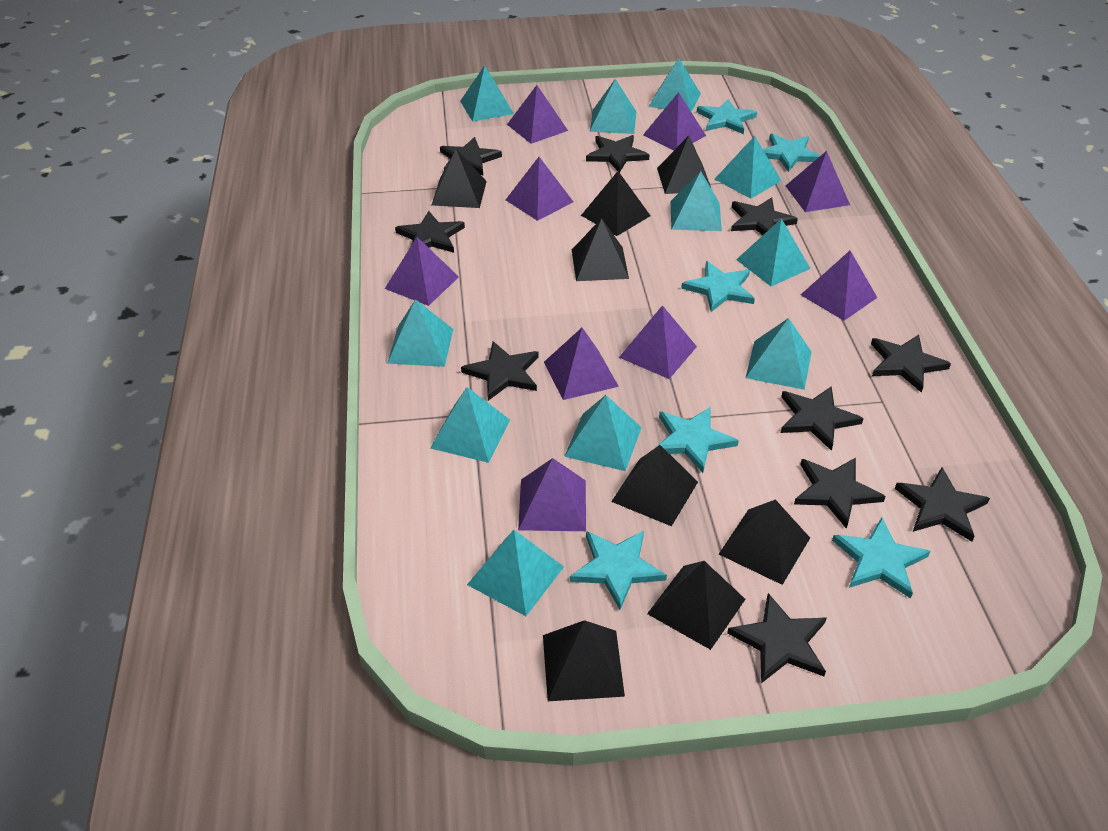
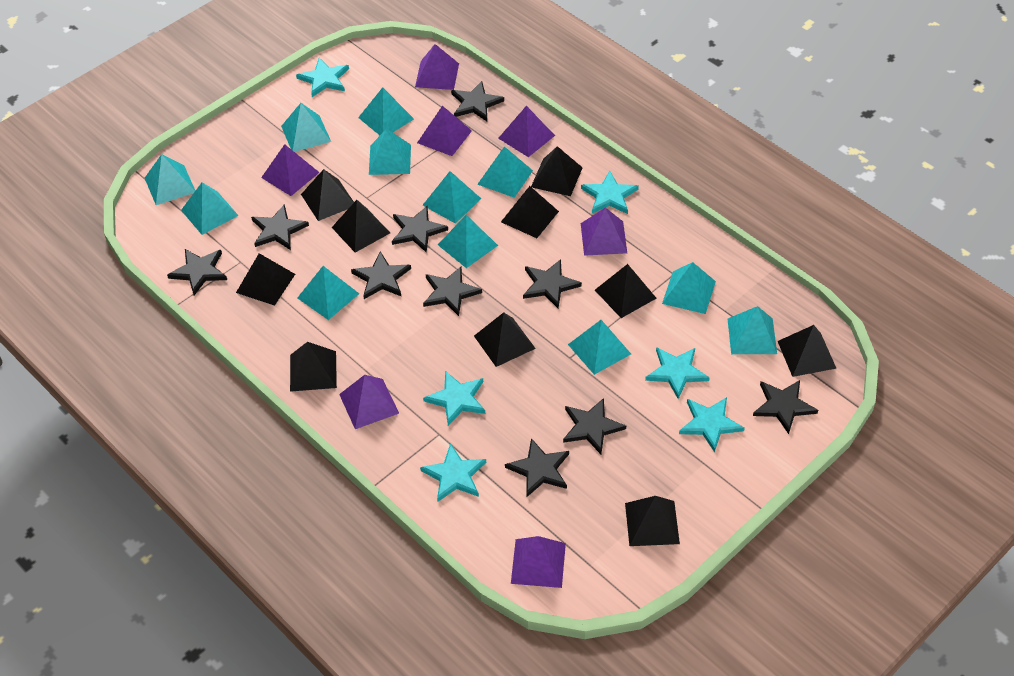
black pyramid: [432,149,487,208] [543,620,625,701] [572,218,629,281] [581,171,651,236] [611,445,698,526] [647,561,746,650] [657,136,711,194] [719,499,810,585] = 8 -> [236,253,295,306] [290,342,337,392] [301,169,354,221] [332,200,390,253] [474,312,536,367] [501,186,559,238] [531,146,583,196] [595,264,657,318] [625,496,680,546] [778,325,837,377] = 10
purple pyramid: [385,237,459,306] [506,157,573,221] [507,85,568,144] [518,458,586,531] [544,328,619,400] [619,305,697,379] [643,92,706,151] [786,151,850,212] [801,251,877,321] = 9 -> [261,144,320,196] [339,375,399,429] [415,44,459,90] [417,106,472,156] [498,106,555,157] [511,536,566,588] [581,207,627,256] = 7
turquoise pyramid: [387,299,453,367] [430,387,510,463] [460,65,514,122] [467,530,564,616] [564,395,642,471] [590,79,636,134] [649,58,701,112] [671,171,722,231] [715,136,781,199] [736,218,811,286] [746,318,812,390] = 11 -> [145,154,195,205] [181,182,239,235] [281,103,331,152] [297,266,359,320] [358,87,414,135] [369,128,411,175] [423,171,481,224] [438,215,498,268] [477,146,533,198] [568,320,631,375] [662,262,716,314] [728,306,777,354] = 12

